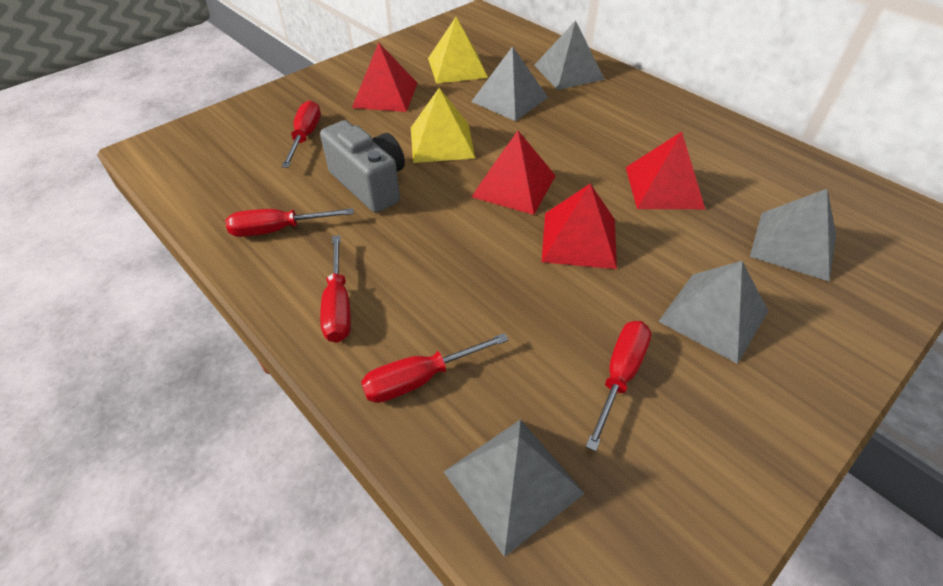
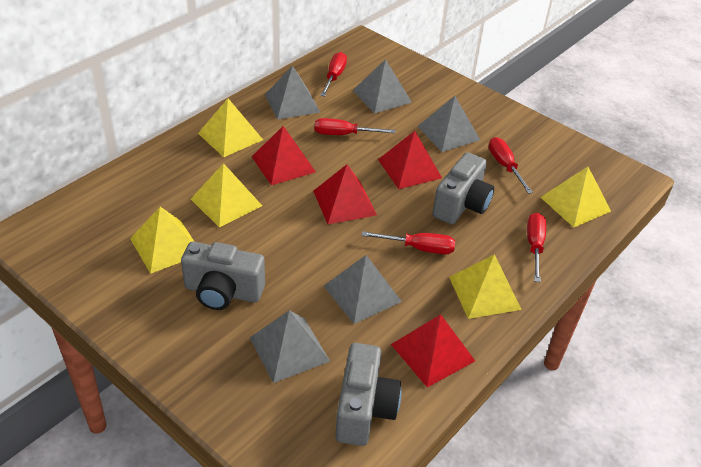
grey camera: [320,120,405,213] = 1 -> [181,242,265,310] [335,343,401,446] [432,152,494,224] = 3
yellow pyramid: [411,88,475,163] [428,17,488,84] = 2 -> [130,207,195,274] [191,163,262,227] [198,99,263,157] [449,254,522,319] [540,167,611,227] = 5

